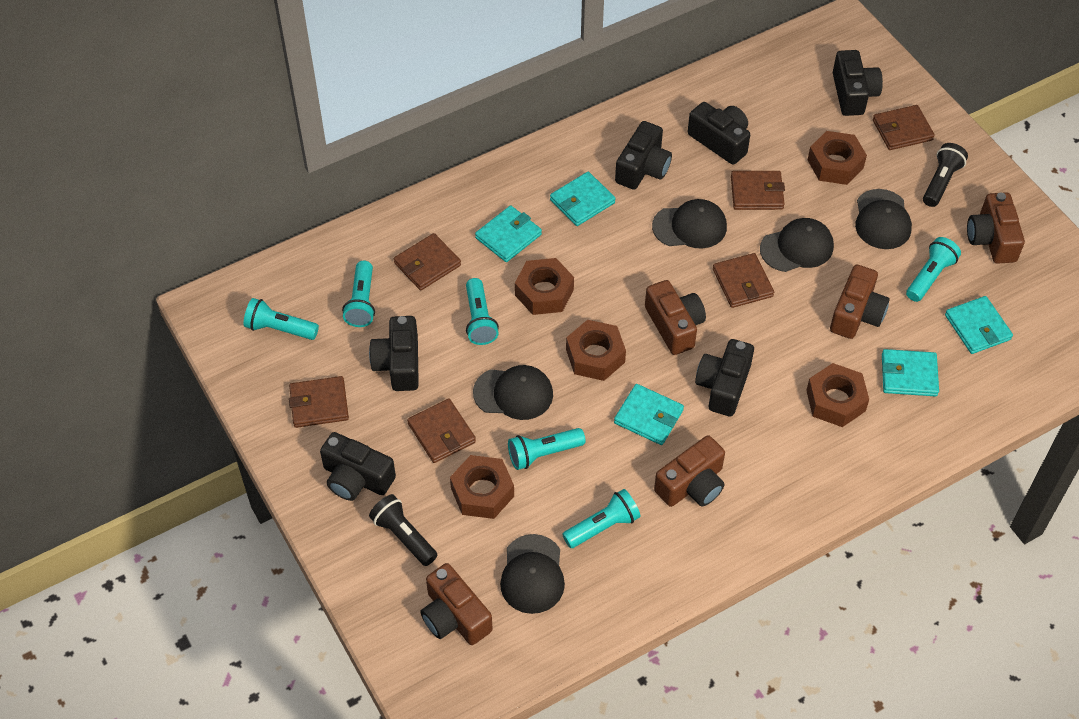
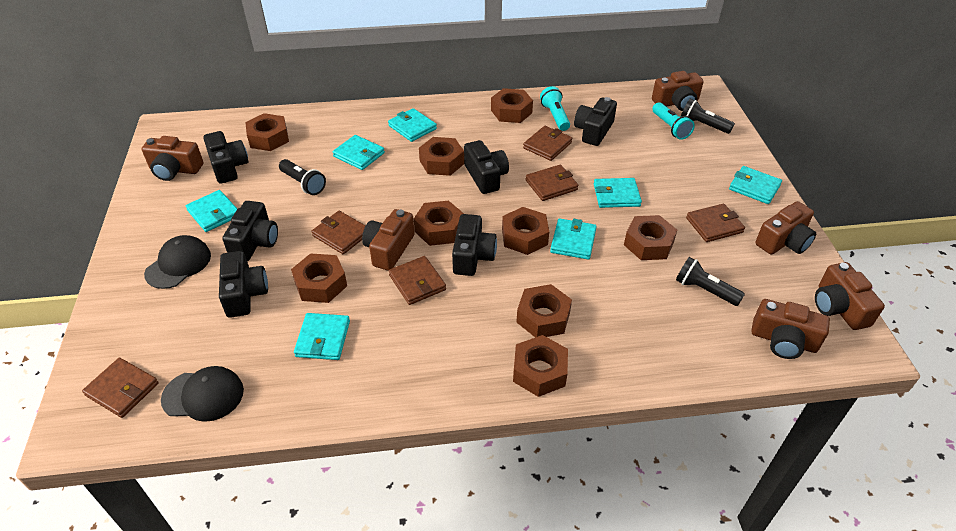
black cap: [473,365,553,420] [500,534,565,614] [652,199,727,249] [760,218,834,272] [855,189,912,249] = 5 -> [144,235,211,289] [161,366,244,422] = 2
black flashlight: [369,494,437,566] [923,143,968,207] = 2 -> [279,159,326,195] [676,257,745,306] [681,99,735,134] = 3
brown camera: [420,563,493,645] [645,280,706,355] [654,435,725,507] [830,265,890,339] [967,192,1025,264] = 5 -> [141,136,203,181] [362,209,415,271] [652,71,704,111] [751,299,830,359] [756,201,816,255] [815,262,885,330] = 6
brown nut: [450,455,514,519] [515,258,574,315] [566,320,626,381] [806,363,869,427] [808,131,867,185] = 5 -> [245,113,289,151] [291,253,347,303] [414,200,464,246] [419,137,464,176] [491,88,533,123] [502,207,549,255] [513,335,568,397] [517,284,572,337] [624,215,677,260] = 9
turquoise flashlight: [243,298,319,340] [342,261,375,327] [466,278,499,345] [508,428,586,470] [562,489,640,548] [906,237,961,302] = 6 -> [540,86,570,131] [652,102,695,140] = 2
turquoise wallet: [475,205,542,262] [550,172,616,226] [614,384,684,445] [882,349,939,397] [945,296,1013,354] = 5 -> [186,190,237,232] [294,313,350,360] [333,135,385,170] [388,108,437,142] [550,218,597,260] [594,178,642,208] [729,166,782,204] = 7

